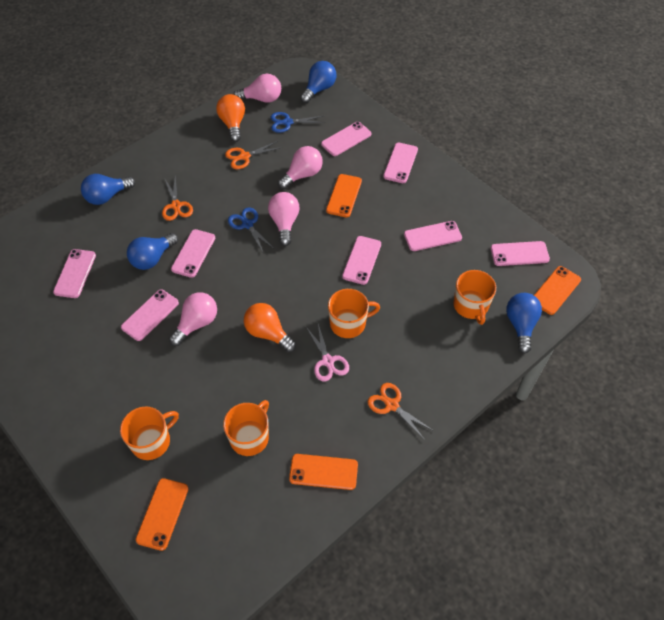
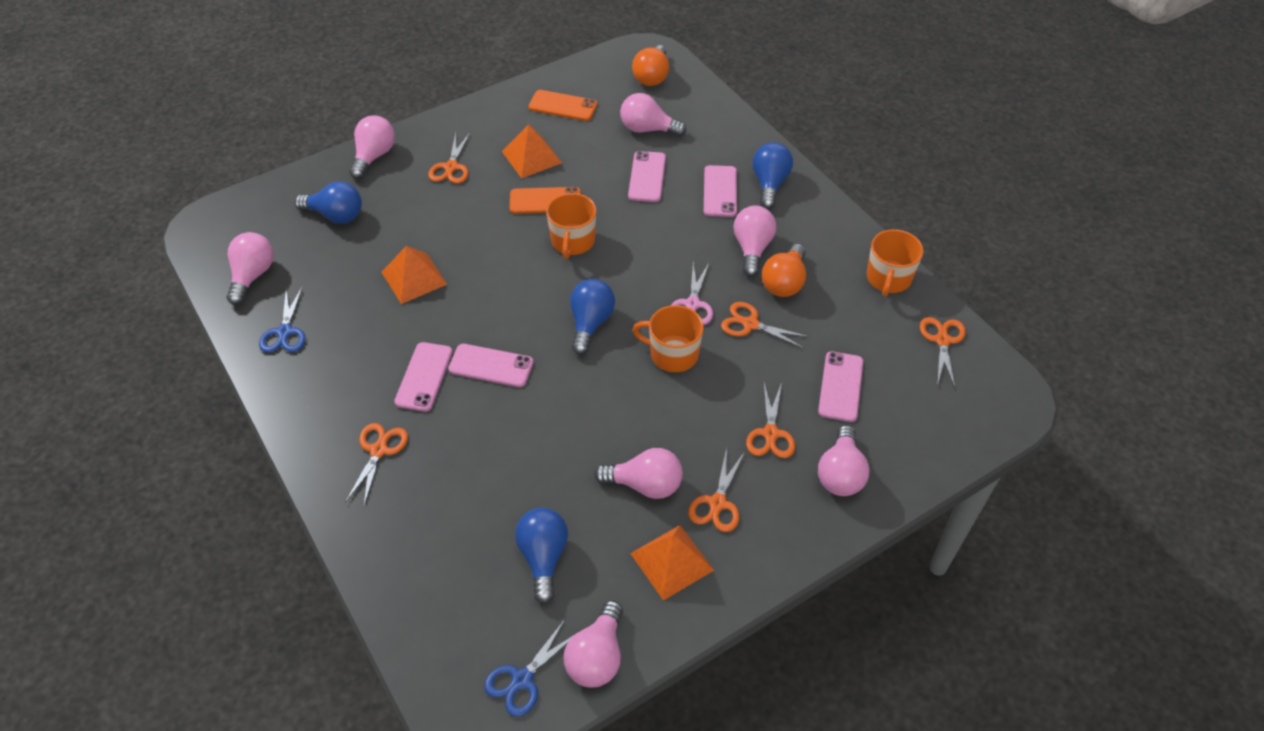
orange mug: [120,407,179,460] [223,400,269,456] [328,289,380,338] [453,270,496,325] = 4 -> [546,193,596,259] [633,305,704,372] [867,229,923,297] = 3
orange phone: [136,478,189,551] [289,454,358,490] [326,174,362,217] [534,266,581,315] = 4 -> [510,187,581,214] [528,90,597,121] = 2
orange pyramid: none = 0 -> [381,246,447,304] [502,124,562,178] [630,525,714,601] = 3
orange scissors: [162,175,193,221] [225,141,282,169] [368,383,434,440] = 3 -> [345,423,408,505] [428,133,470,184] [688,448,744,532] [721,302,810,349] [746,382,795,458] [920,317,966,388] = 6
pink light bulb: [169,292,217,346] [233,74,281,103] [268,192,300,246] [278,146,323,189] = 4 -> [227,232,274,305] [349,116,395,179] [564,600,623,687] [594,448,683,499] [620,93,687,137] [733,205,776,277] [818,425,870,496] = 7
pink phone: [53,249,96,298] [121,289,179,341] [171,229,215,278] [321,122,371,156] [342,236,381,285] [383,142,418,183] [404,221,462,251] [491,241,550,266] = 8 -> [394,342,453,412] [448,344,534,387] [628,151,666,202] [704,165,737,217] [818,351,863,422] = 5

